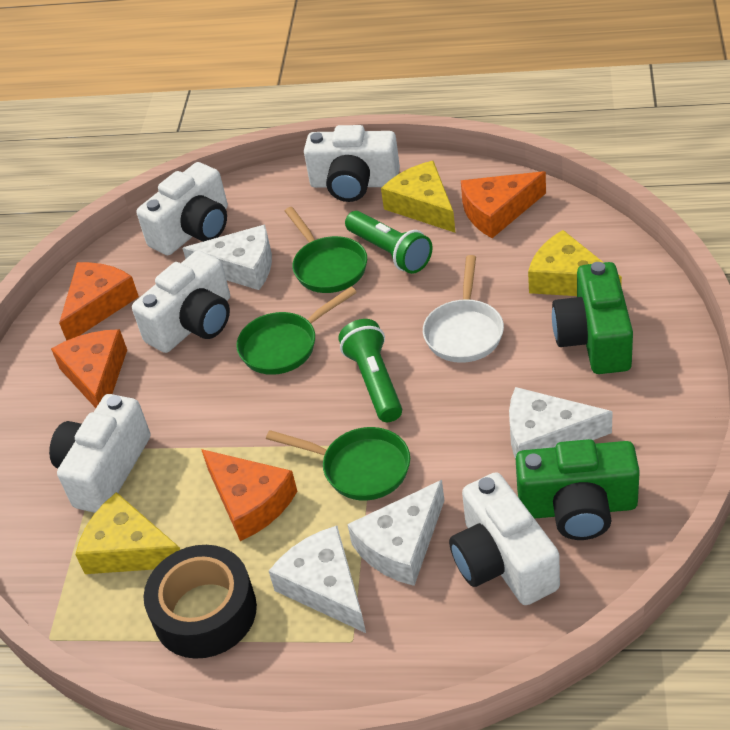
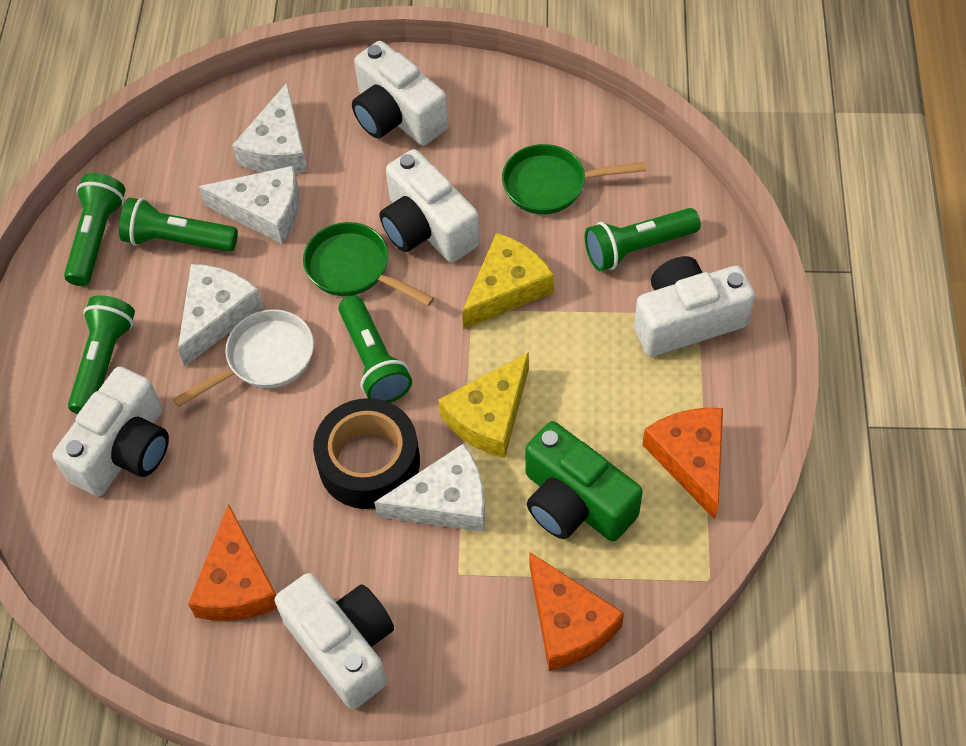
green camera: [516,439,640,540] [552,262,633,374] = 2 -> [525,421,643,541] = 1
green flashlight: [338,319,402,422] [345,211,433,274] = 2 -> [64,173,126,286] [68,295,135,414] [119,197,238,252] [339,295,412,403] [585,208,701,271] = 5
green pan: [236,287,357,375] [266,427,410,501] [285,207,367,293] = 3 -> [303,222,434,306] [502,144,646,214] = 2
orange cheese: [51,329,127,408] [59,262,139,341] [201,449,297,541] [461,171,546,238] = 4 -> [188,504,277,621] [529,552,624,671] [642,408,723,520] = 3
yellow cheese: [75,492,180,574] [381,161,455,233] [528,230,622,296] = 3 -> [438,352,529,458] [462,233,554,329] = 2

